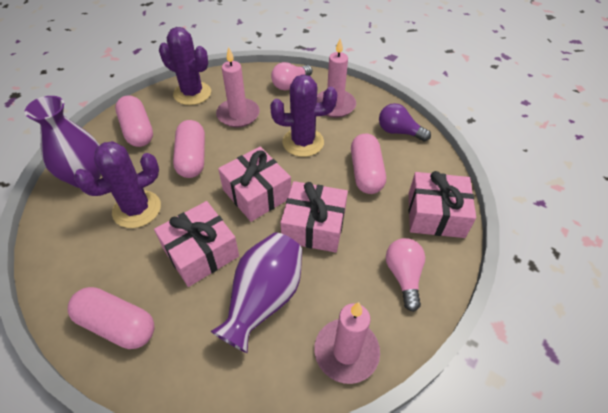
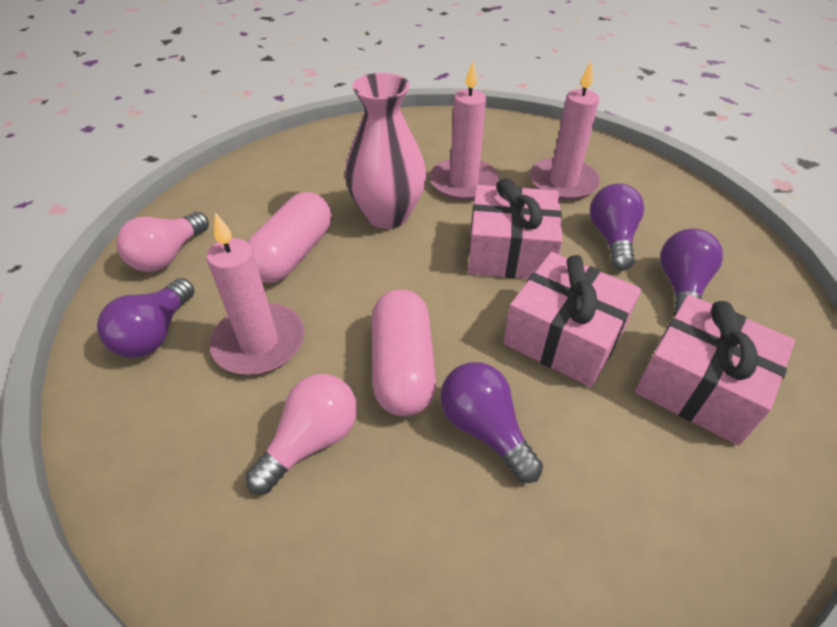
pink capsule: [68,287,155,349] [115,95,153,147] [173,120,205,178] [351,133,386,194] = 4 -> [247,192,331,283] [372,290,436,416] = 2
pink gift: [154,201,239,287] [218,147,291,222] [281,181,348,253] [409,171,476,238] = 4 -> [468,178,563,279] [503,252,642,387] [635,294,795,446] = 3
pink vase: none = 0 -> [345,73,426,229] = 1
purple cactus: [74,141,161,228] [159,27,211,105] [270,75,337,157] = 3 -> none = 0
purple light bulb: [379,103,431,142] = 1 -> [97,278,194,358] [441,362,543,483] [590,183,644,270] [660,229,723,317] = 4
purple vase: [24,96,101,188] [211,232,302,353] = 2 -> none = 0

